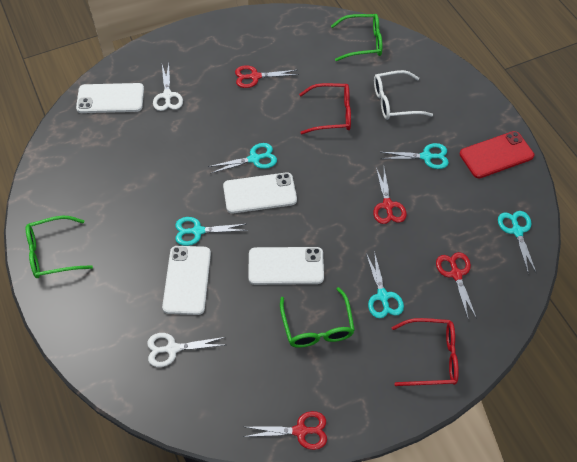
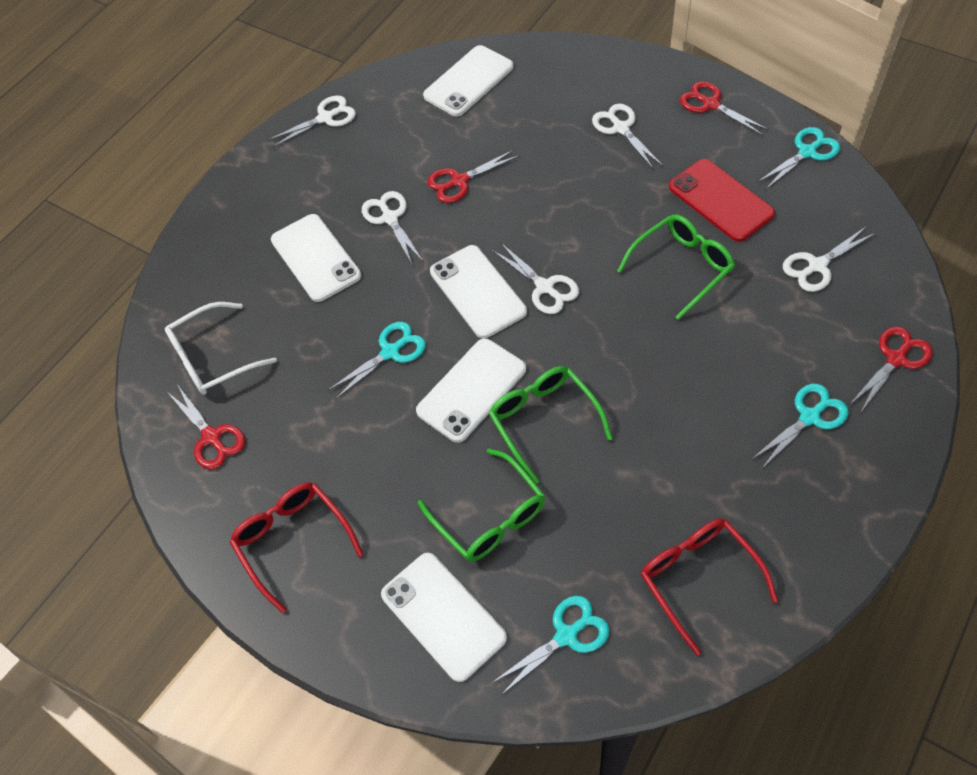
turquoise scissors: [175,217,248,246] [208,143,277,174] [366,251,404,318] [381,143,449,169] [498,211,537,274] = 5 -> [328,322,426,399] [492,596,609,695] [752,384,849,468] [758,127,840,189] = 4
white phone: [76,83,144,113] [162,246,211,315] [223,172,297,213] [248,247,324,285] = 4 -> [271,214,361,302] [381,553,507,682] [416,338,526,443] [423,45,513,116] [430,245,527,339] = 5
white scissors: [147,333,225,367] [153,64,183,111] = 2 -> [267,95,356,148] [362,191,423,266] [492,242,579,314] [592,103,663,170] [783,227,875,292] = 5

